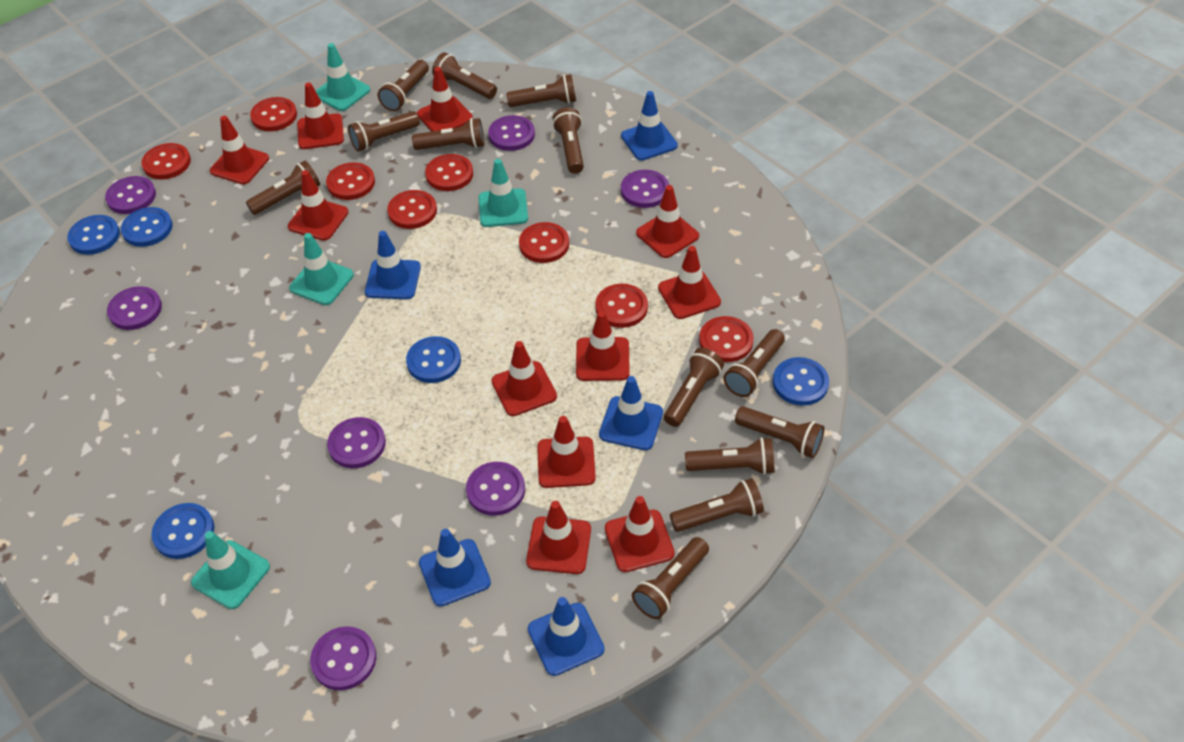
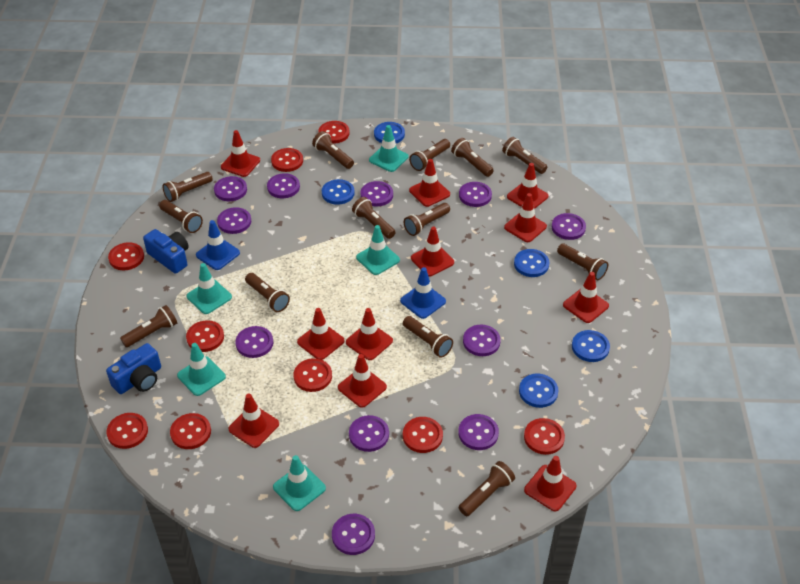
blue camera: none = 0 -> [106,343,161,394] [143,229,189,274] = 2
blue traffic cone: [365,231,421,299] [419,529,491,607] [528,597,605,676] [599,376,663,450] [621,91,678,160] = 5 -> [196,220,240,270] [400,267,446,319] = 2
purple button: [105,176,156,214] [107,286,162,330] [310,626,376,690] [327,417,386,468] [466,462,525,515] [488,115,535,151] [621,170,669,208] = 7 -> [214,176,247,201] [217,207,251,234] [235,326,273,358] [267,173,300,198] [332,514,375,555] [349,415,389,452] [360,181,393,207] [458,414,499,450] [459,182,492,207] [463,325,501,356] [552,213,586,240] = 11
red button: [141,143,191,180] [250,97,297,131] [326,162,375,200] [387,190,437,229] [425,154,473,191] [519,222,569,263] [595,284,648,328] [699,316,754,362] = 8 -> [107,413,148,449] [108,242,144,270] [170,413,211,449] [186,320,224,352] [271,148,303,172] [294,358,332,392] [319,121,350,144] [403,417,443,453] [524,418,565,455] = 9
turquoise traffic cone: [191,531,270,609] [289,233,354,305] [316,43,370,111] [478,159,528,227] = 4 -> [177,343,226,396] [186,263,232,314] [273,455,326,511] [356,225,400,275] [369,125,409,172] = 5

